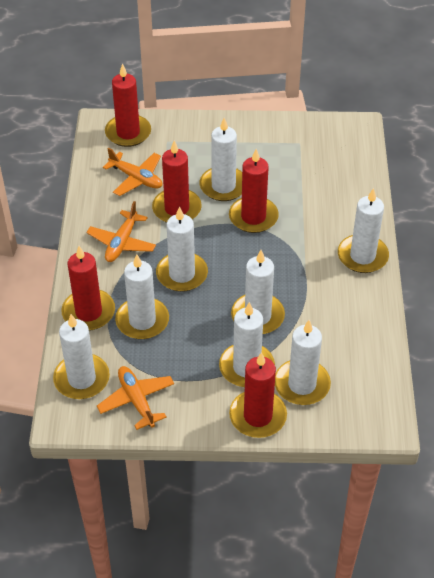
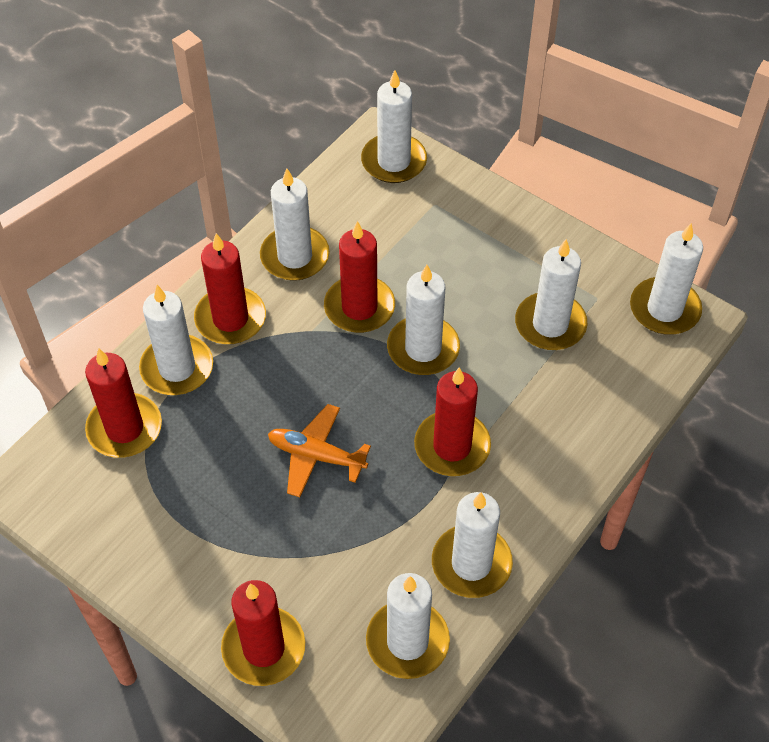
orange plane: [87,201,156,262] [97,366,174,430] [103,147,162,196] = 3 -> [268,404,371,497] = 1

